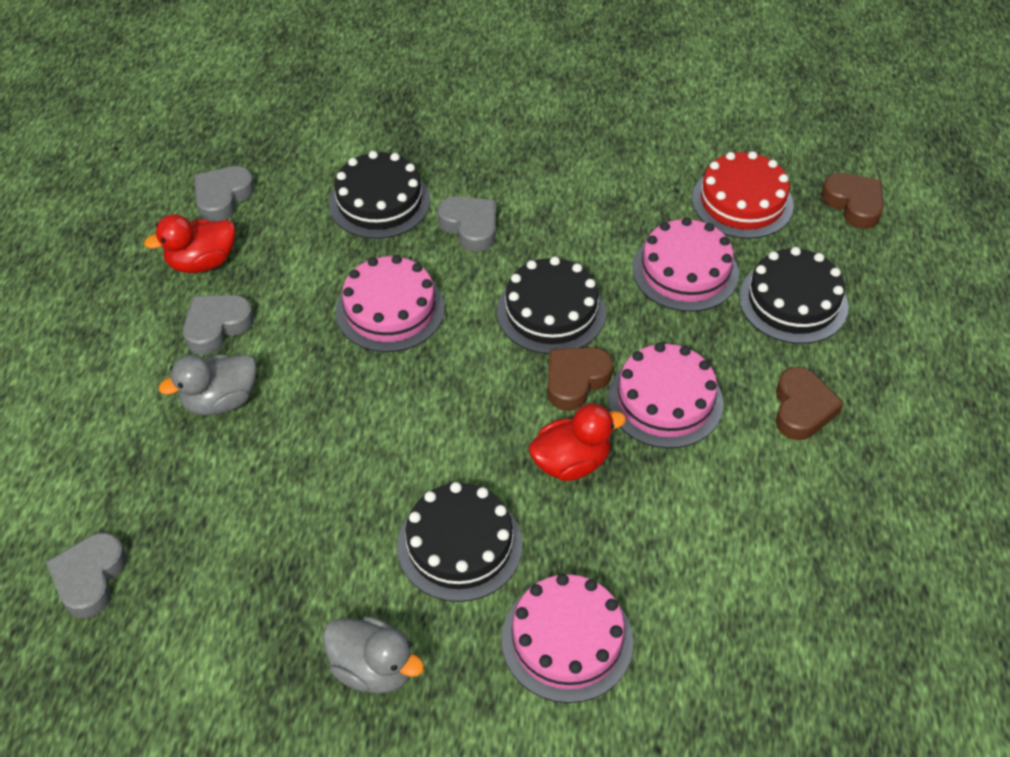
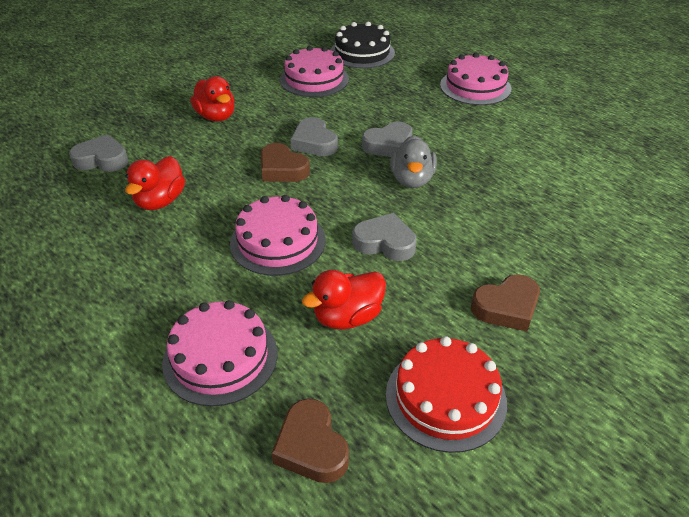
black cake: [329,151,430,239] [397,482,523,602] [497,256,606,354] [739,247,848,344] = 4 -> [331,22,395,68] = 1
grey duck: [159,354,257,416] [323,616,424,694] = 2 -> [390,135,437,188] = 1
red duck: [144,215,235,273] [529,404,626,481] = 2 -> [125,156,185,210] [190,76,235,121] [302,270,386,330] = 3

